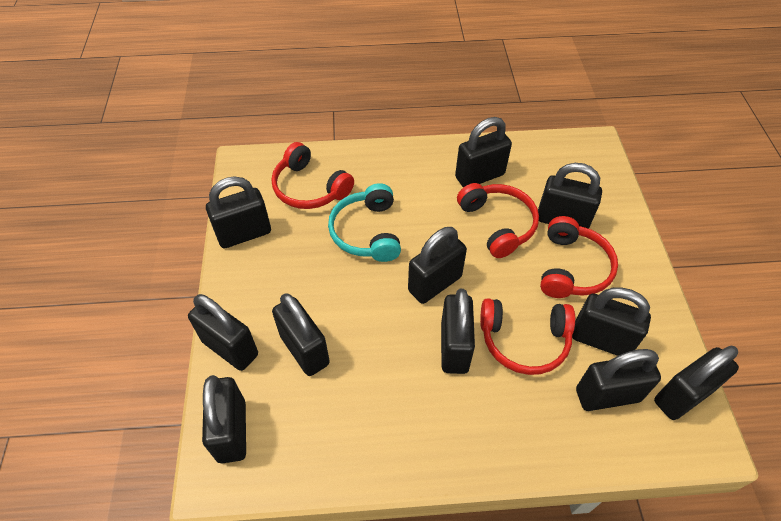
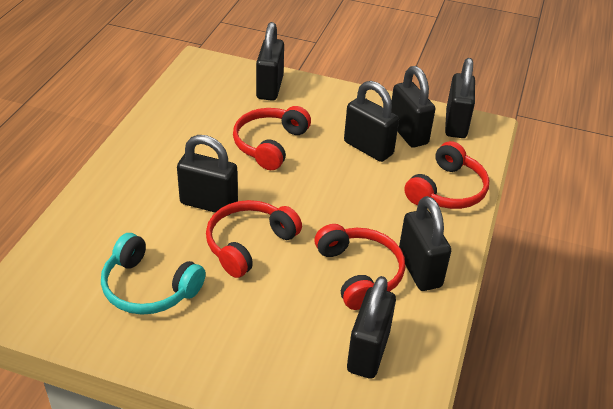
black padlock: [188,294,258,371] [202,375,246,463] [206,177,271,248] [272,293,330,376] [408,227,467,304] [441,289,475,374] [455,117,512,188] [538,163,602,229] [572,287,651,356] [576,349,661,411] [654,346,739,420] = 11 -> [177,135,238,215] [256,22,284,101] [344,81,399,162] [347,276,396,379] [391,66,435,148] [399,196,451,291] [445,58,475,138] = 7

